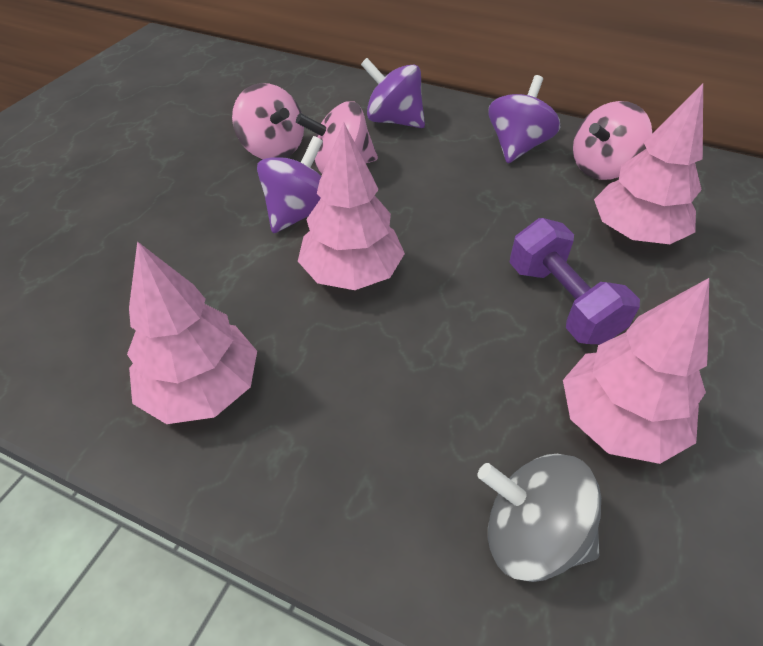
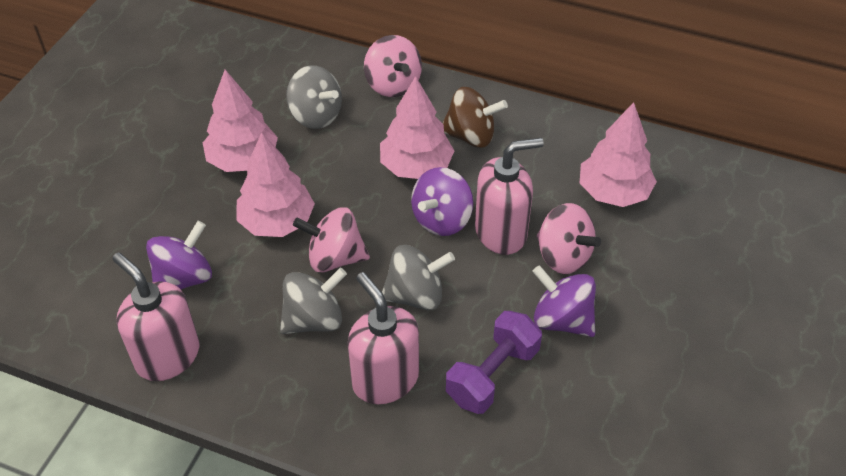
brown spinning top: none = 0 -> [442,87,508,148] = 1
grey spinning top: [478,454,601,582] = 1 -> [280,268,347,334] [286,65,342,129] [382,245,455,310] = 3
pink soap dispenser: none = 0 -> [112,252,199,381] [348,272,419,404] [475,138,544,255] = 3

